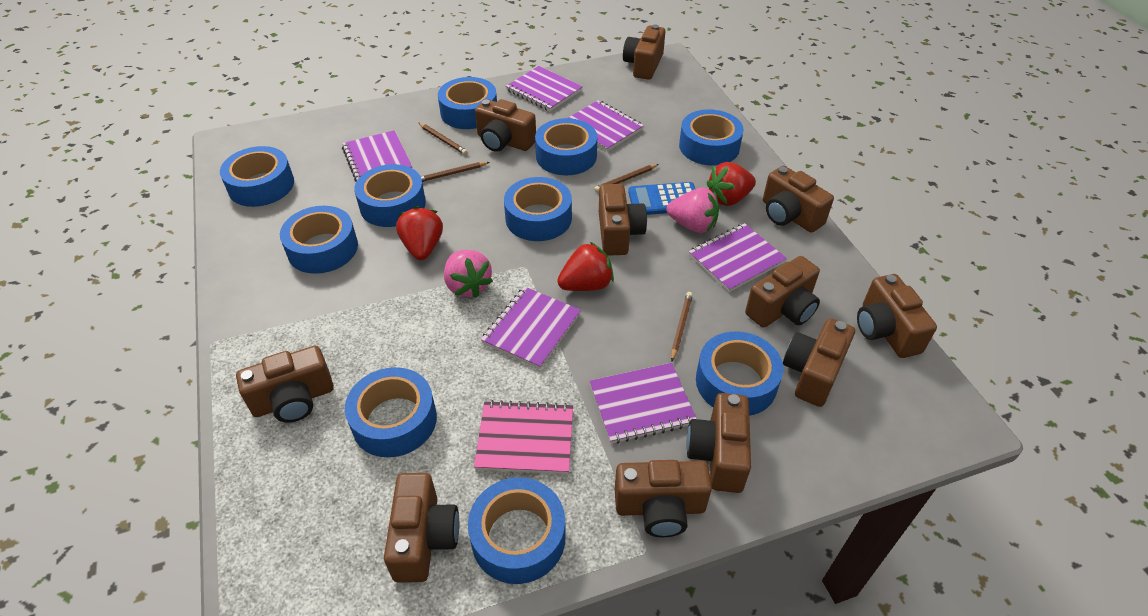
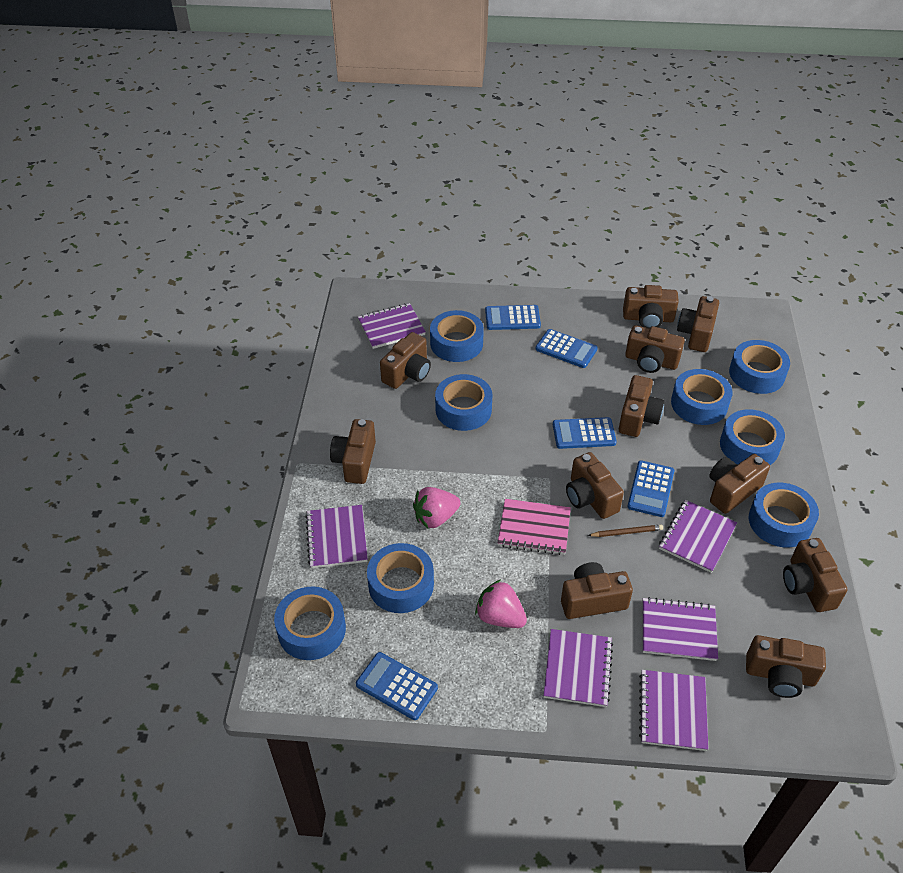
blue calculator: [628,182,695,215] = 1 -> [356,652,438,720] [485,305,541,330] [535,329,598,368] [553,417,617,449] [627,460,674,517] = 5
blue tape: [220,146,294,207] [280,206,358,274] [345,367,437,457] [354,164,426,227] [438,77,497,129] [468,477,566,584] [504,177,572,241] [535,118,597,175] [679,109,744,166] [696,331,783,416] = 10 -> [274,587,346,660] [367,543,434,613] [430,310,484,362] [435,374,492,431] [671,369,732,425] [720,409,785,465] [729,340,790,394] [749,483,819,548] = 8
brown pencil: [419,123,468,155] [421,162,490,182] [594,164,659,192] [671,292,693,361] = 4 -> [588,525,663,537] = 1
red strawberry: [396,206,443,260] [557,242,614,291] [707,162,756,206] = 3 -> none = 0

